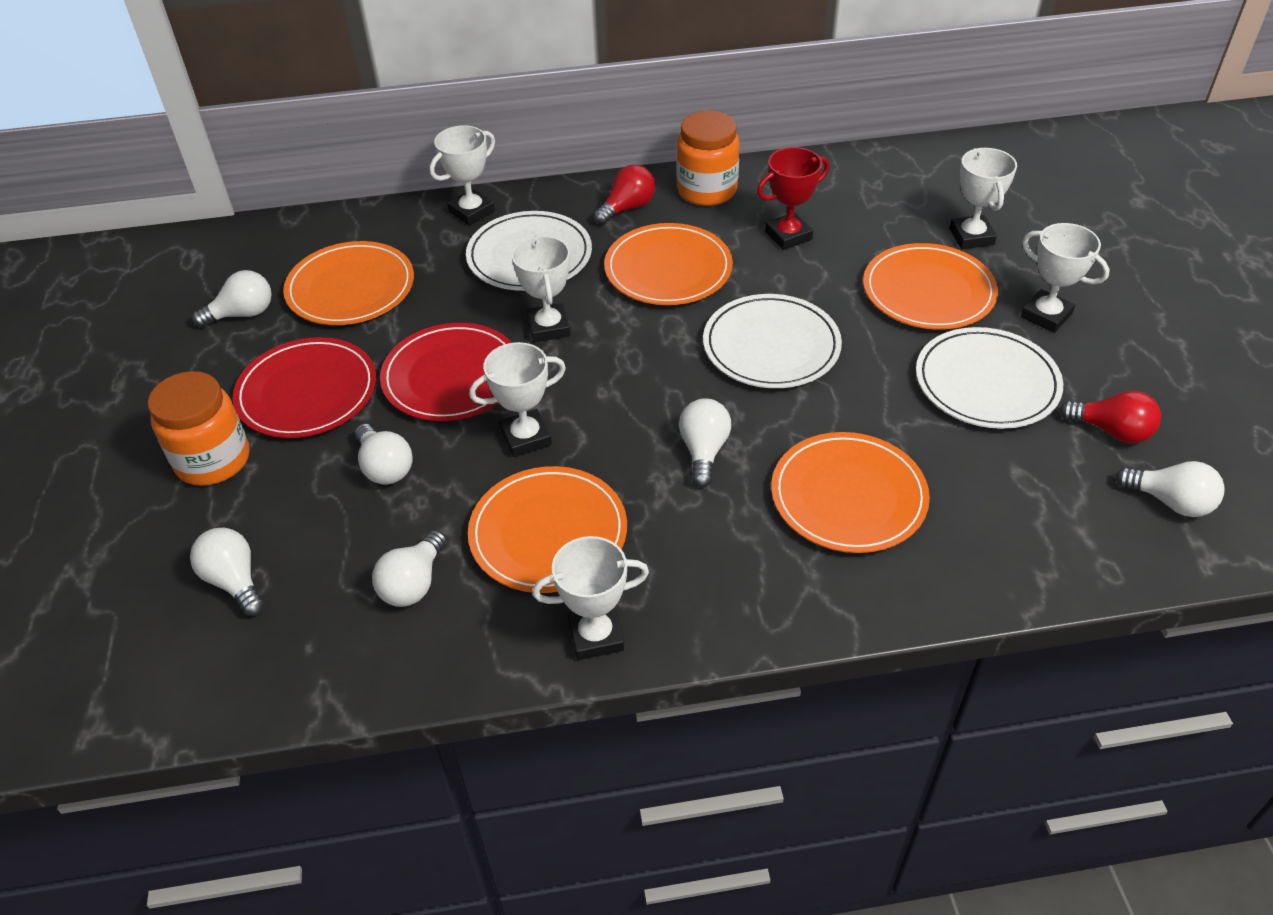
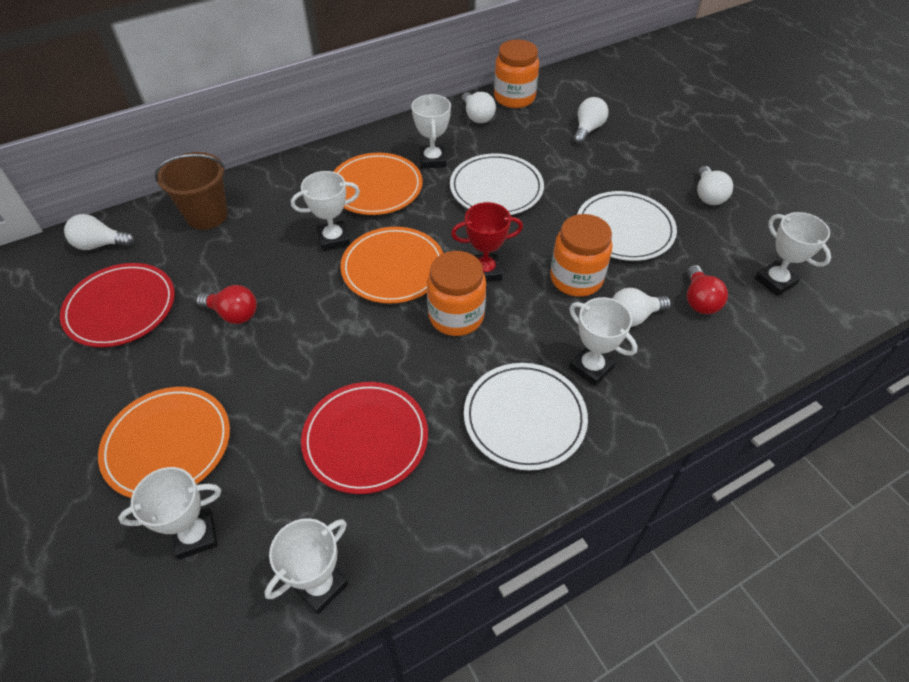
brown bucket: none = 0 -> [154,152,228,230] = 1
orange jar: [148,371,249,486] [677,111,740,206] = 2 -> [427,251,486,336] [494,40,539,108] [550,214,613,297] = 3
orange plate: [283,241,414,325] [468,466,627,593] [604,223,733,305] [771,432,930,553] [863,243,998,330] = 5 -> [98,387,230,498] [333,153,422,215] [340,227,443,304] = 3
white light bulb: [190,528,265,616] [192,270,272,328] [355,424,413,485] [372,530,447,607] [679,398,731,487] [1115,461,1225,517] = 6 -> [64,214,135,250] [462,92,496,123] [574,97,609,144] [612,288,671,327] [697,166,733,205] = 5

